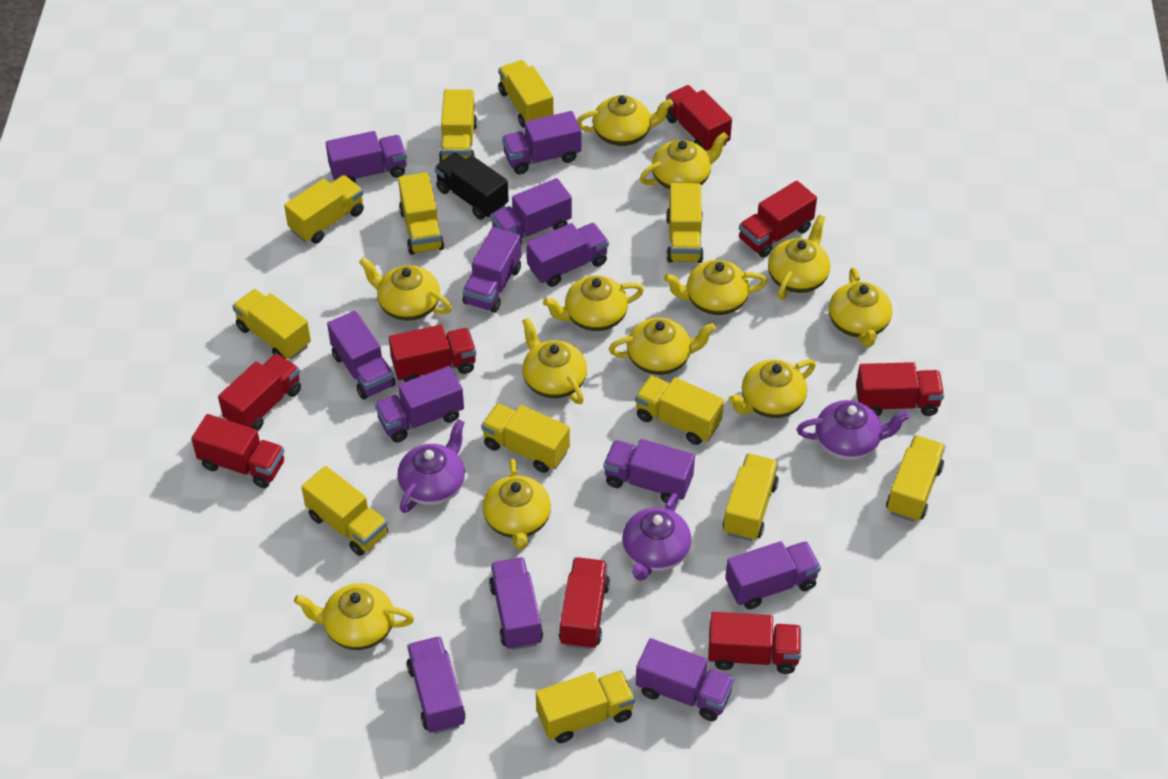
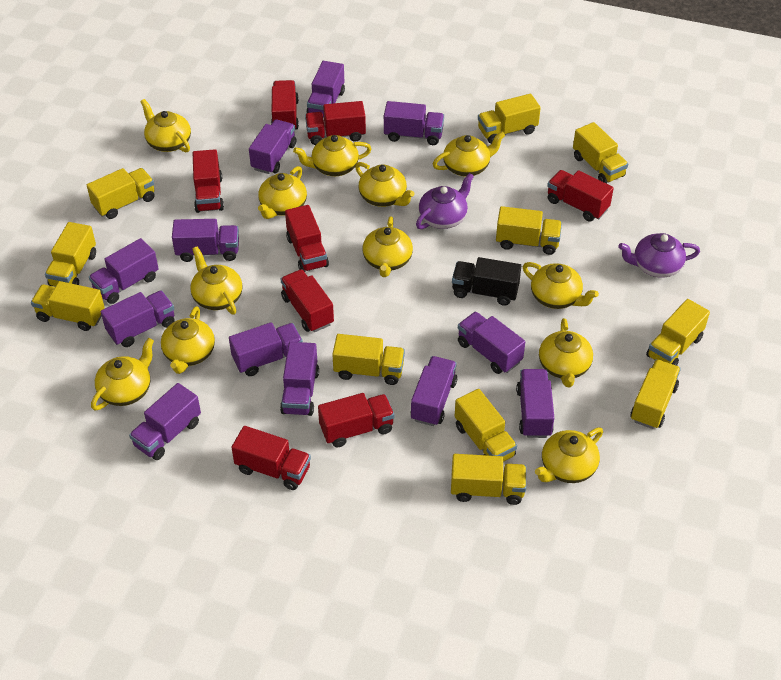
purple teapot: [397,419,465,513] [622,493,691,581] [797,400,910,460] = 3 -> [416,173,474,229] [618,233,700,278] = 2
yellow truck: [232,289,311,360] [284,175,364,244] [301,466,388,556] [398,172,444,255] [439,89,477,162] [481,403,570,473] [498,60,554,128] [536,670,635,743] [635,375,724,445] [666,183,704,263] [722,453,779,541] [886,435,945,522] = 12 -> [31,281,105,331] [45,222,96,286] [87,168,155,219] [332,334,405,385] [451,454,526,505] [455,389,517,462] [478,94,541,144] [496,206,562,255] [573,122,628,184] [630,359,681,429] [646,299,710,366] = 11

